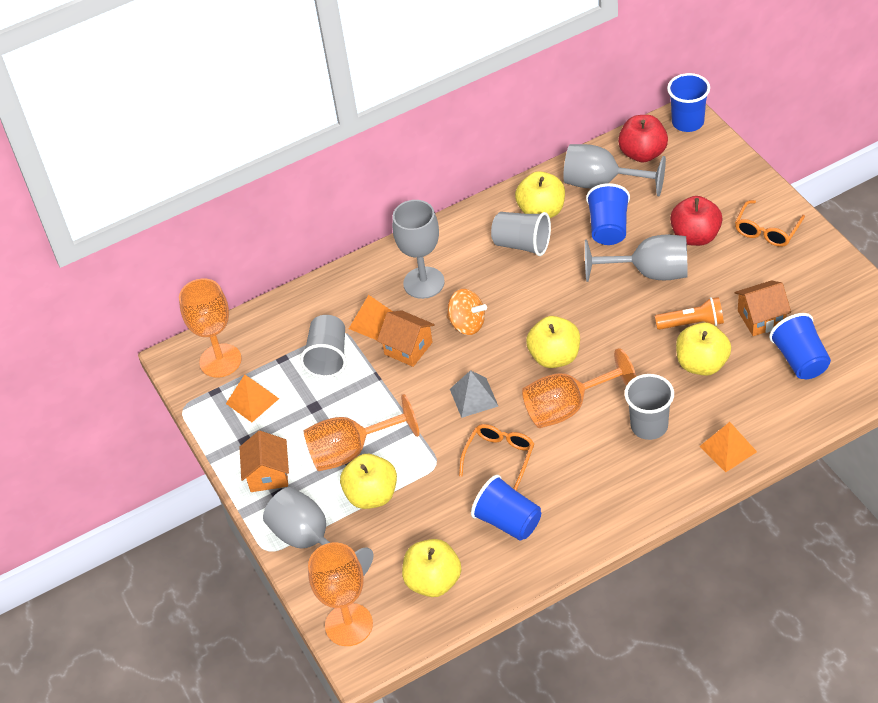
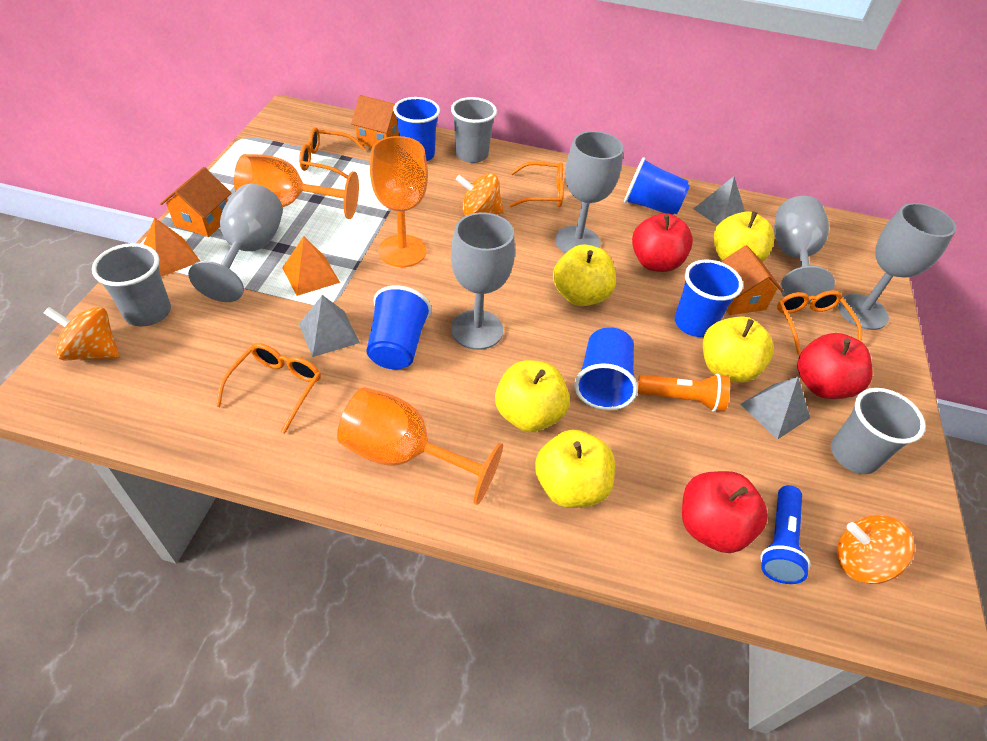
blue cup: [471,475,541,541] [586,183,630,245] [667,73,710,132] [769,313,831,379] = 4 -> [366,285,431,369] [393,97,440,161] [574,327,638,410] [624,157,690,215] [675,260,743,337] = 5
blue flashlight: none = 0 -> [760,485,810,584] = 1
grey goblet: [263,487,374,576] [392,200,445,299] [563,144,666,196] [585,235,688,282] = 4 -> [188,184,283,302] [451,212,515,350] [555,131,623,253] [774,196,835,304] [838,203,956,330] = 5
grey pyramid: [450,370,498,418] = 1 -> [299,295,360,357] [693,176,745,225] [740,377,810,440] = 3
orange glasses: [459,424,535,490] [735,200,805,247] = 2 -> [216,343,321,434] [299,127,366,179] [509,161,564,208] [777,290,862,355] = 4
orange goblet: [179,279,242,377] [303,394,419,471] [308,542,373,646] [522,348,636,428] = 4 -> [234,154,359,219] [337,388,503,505] [370,136,428,267] = 3
orange pyramid: [226,374,279,423] [349,295,393,340] [699,422,757,472] = 3 -> [143,217,200,277] [282,236,340,296] = 2
orange spinning top: [446,289,487,335] = 1 -> [44,307,120,360] [456,173,504,216] [837,515,915,584] = 3
red apple: [618,115,668,163] [670,196,723,246] = 2 -> [632,213,693,272] [682,471,768,553] [797,333,873,399] = 3

